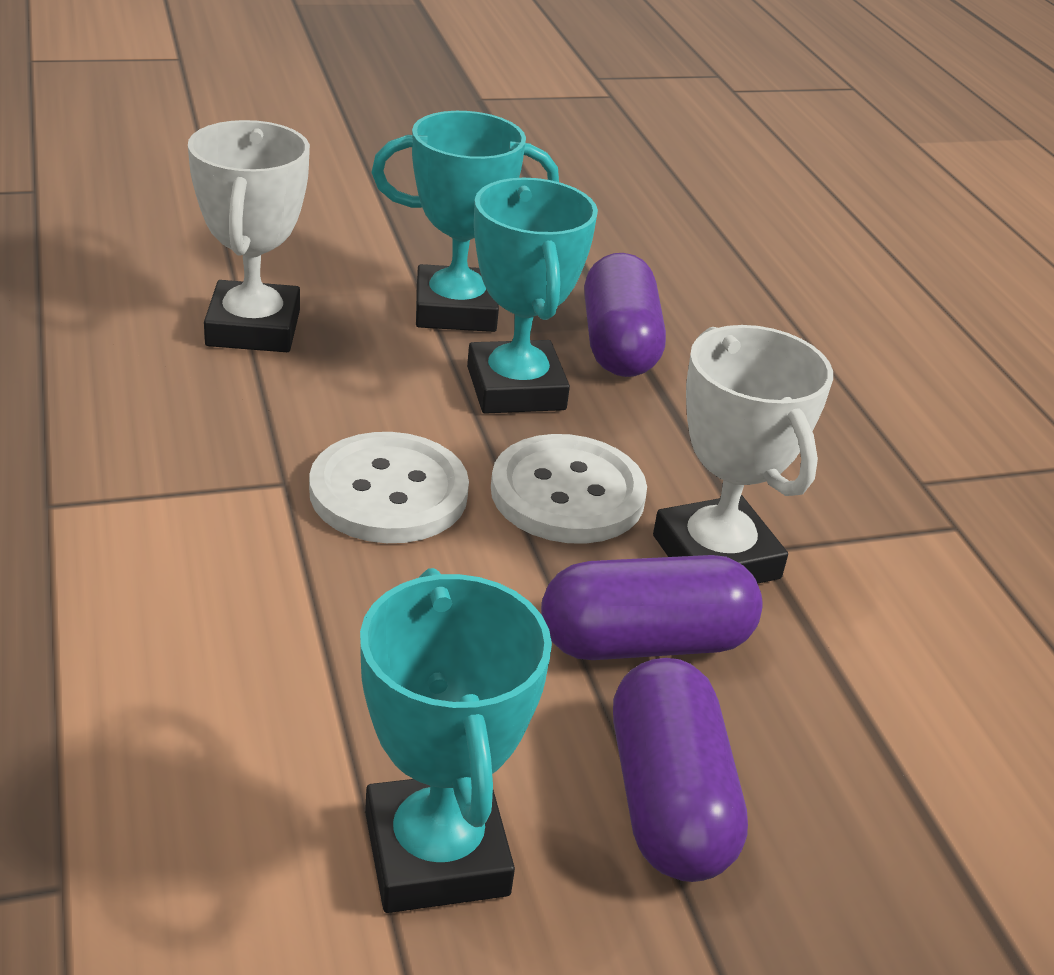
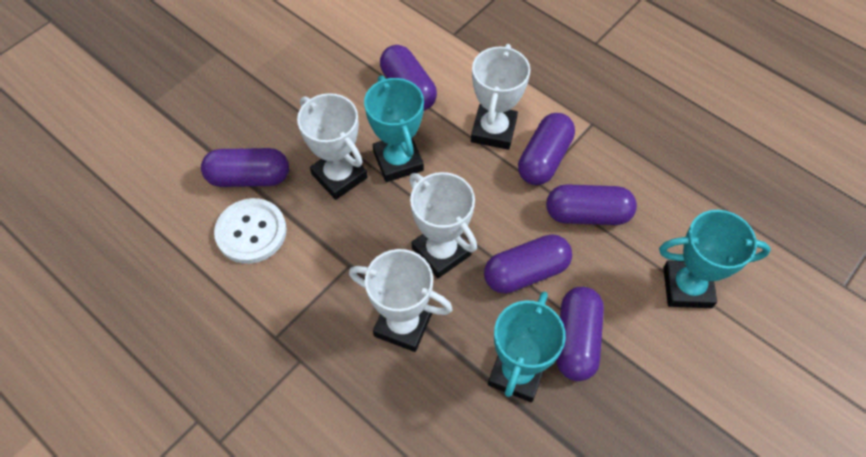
purple capsule: [541,555,763,660] [584,253,666,377] [613,658,748,882] = 3 -> [201,148,289,187] [380,45,437,111] [484,234,572,294] [518,113,575,185] [546,184,637,225] [556,287,604,381] = 6
white button: [309,432,469,543] [491,434,647,544] = 2 -> [214,198,287,264] = 1
white trophy: [188,120,310,352] [653,325,833,584] = 2 -> [297,93,367,200] [349,249,453,352] [409,172,477,278] [471,44,530,150] = 4

